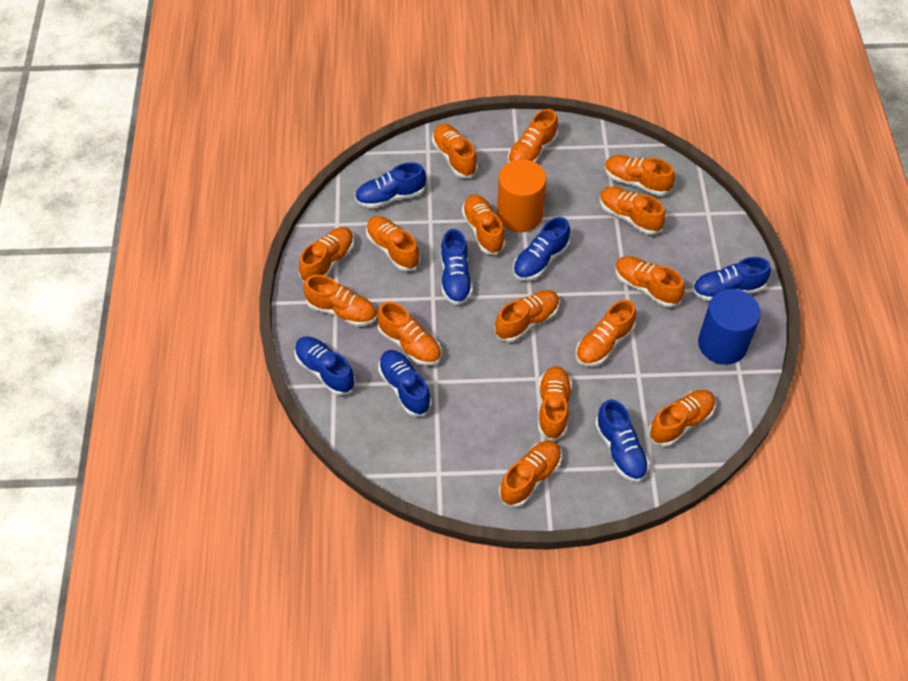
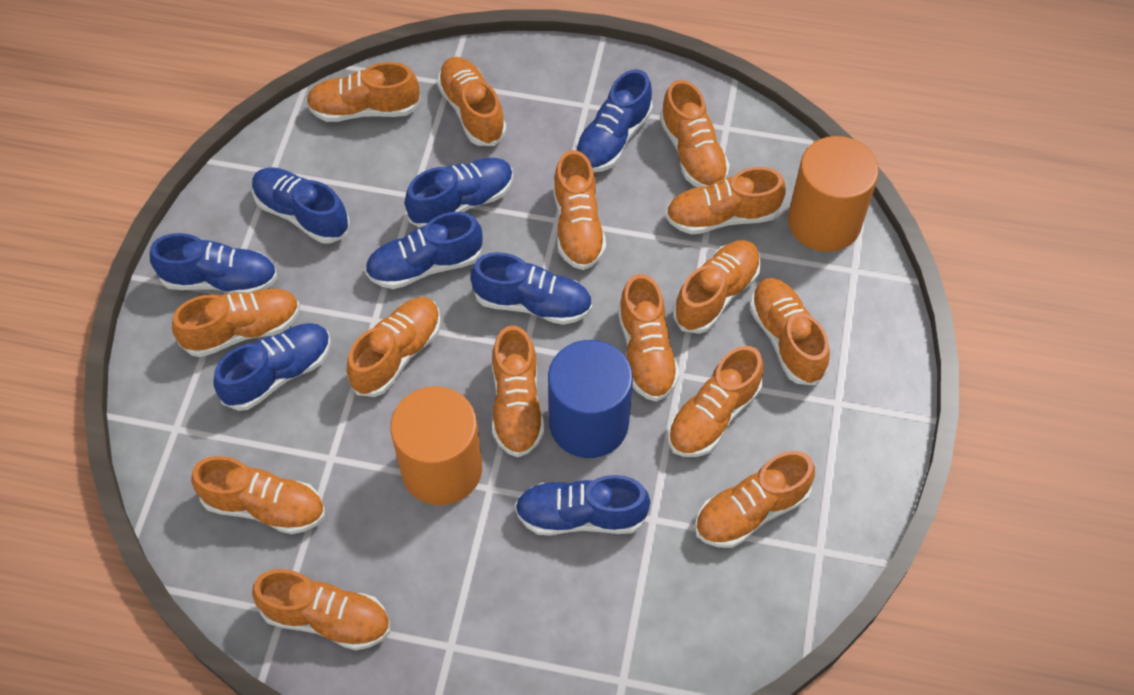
blue shoe: [294,336,356,396] [355,162,426,209] [378,350,432,416] [441,229,473,305] [513,217,570,281] [595,399,649,482] [692,257,771,302] = 7 -> [150,233,277,293] [213,323,331,411] [252,167,350,243] [365,212,483,289] [405,158,513,227] [471,252,592,325] [515,475,650,536] [575,69,653,172] = 8
orange cylinder: [497,159,547,232] = 1 -> [390,386,482,505] [788,136,879,252] = 2

